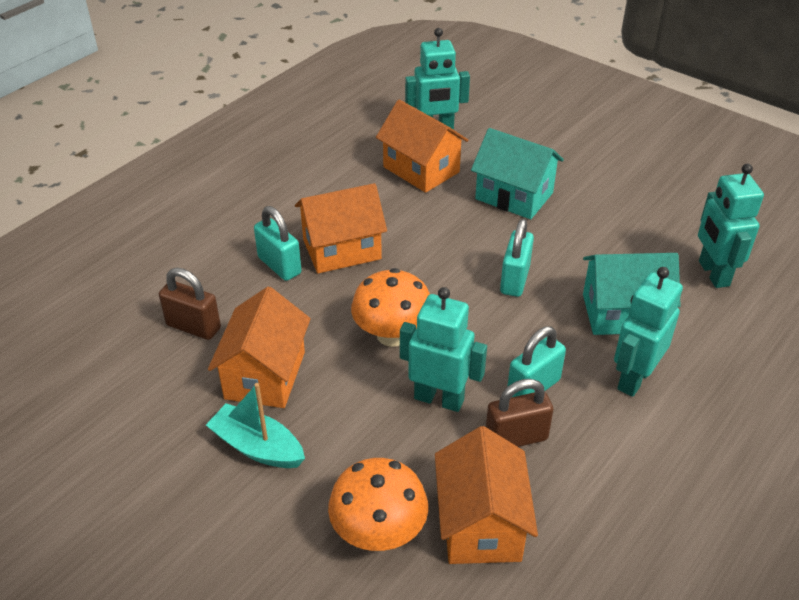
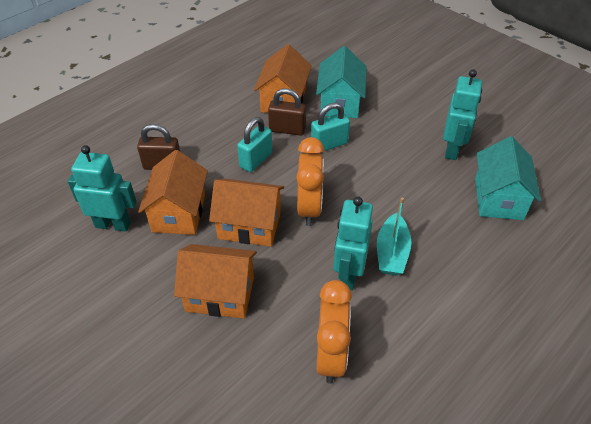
orange clock: none = 0 -> [297,137,324,226] [316,280,352,383] = 2
orange mushroom: [328,458,428,551] [351,268,430,347] = 2 -> none = 0
turquoise padlock: [254,206,301,281] [500,219,534,297] [507,326,566,397] = 3 -> [237,117,272,172] [311,103,350,151] = 2
turquoise robot: [400,287,487,412] [405,28,470,130] [614,267,683,397] [698,163,764,288] = 4 -> [68,145,137,232] [333,197,373,290] [443,69,482,160] = 3

